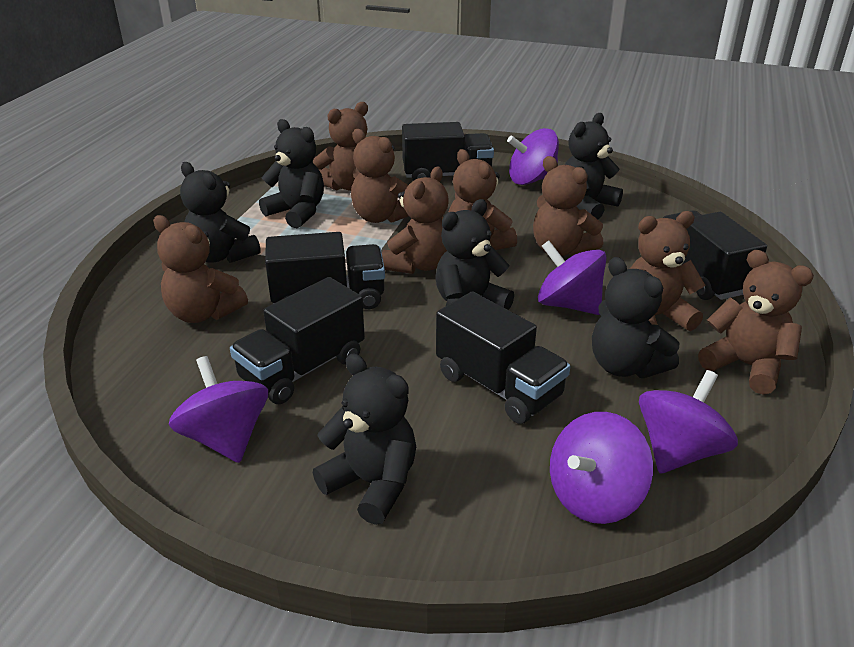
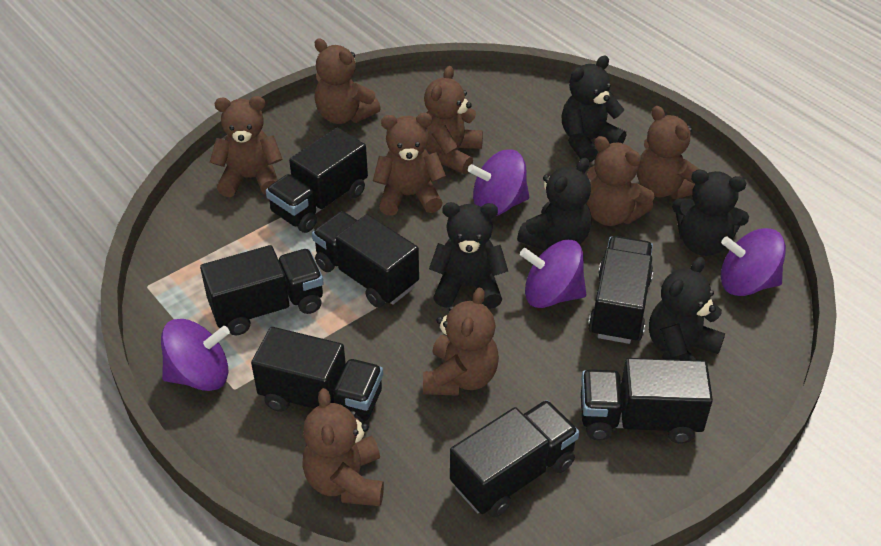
black teddy bear: [180,162,261,263] [259,119,324,228] [313,354,416,525] [435,199,514,310] [565,113,623,219] [592,257,679,378] = 6 -> [429,202,508,309] [517,158,592,251] [561,56,626,162] [649,257,725,360] [672,169,749,256] = 5
black truck: [230,277,365,404] [265,232,385,309] [402,122,494,181] [436,291,570,424] [663,210,767,300] = 5 -> [200,245,324,335] [251,327,383,424] [266,128,368,233] [312,211,419,308] [450,400,579,518] [581,358,713,444] [588,236,653,344] = 7
purple spinning top: [169,356,268,463] [507,128,559,185] [538,240,606,315] [550,412,653,524] [639,370,738,474] = 5 -> [161,319,230,391] [468,149,529,216] [520,240,586,308] [721,228,786,296] = 4

